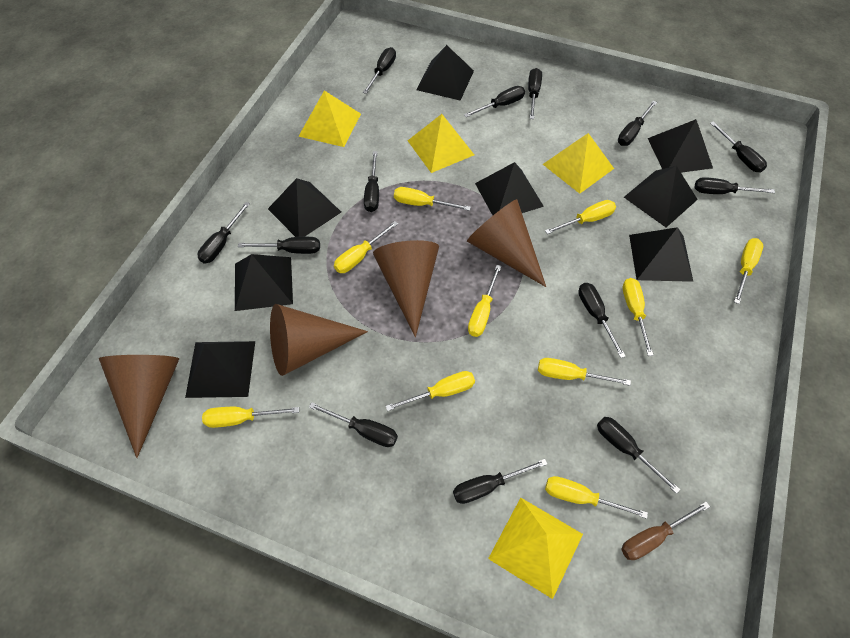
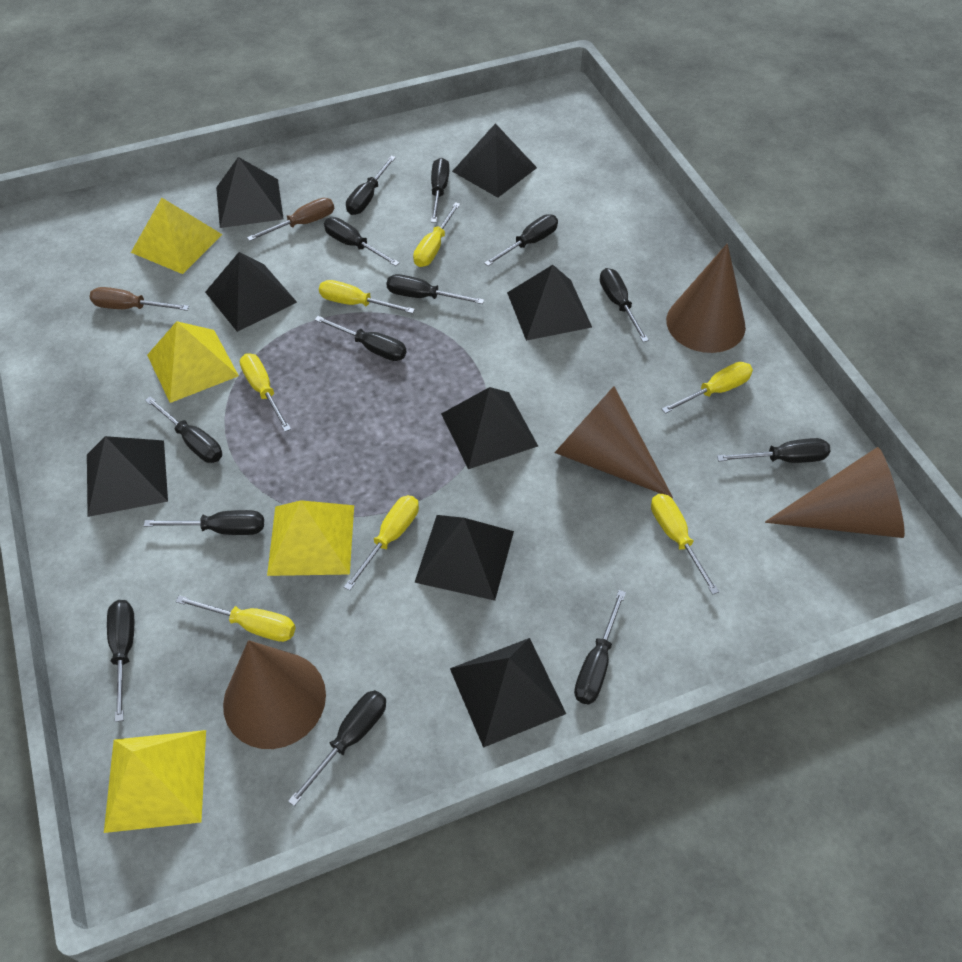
brown screwdriver: [621,502,710,560] = 1 -> [90,287,189,311] [247,198,334,241] = 2
yellow screwdriver: [202,407,299,428] [334,221,398,273] [386,371,475,411] [394,187,471,211] [468,265,501,337] [538,358,631,386] [545,200,616,234] [545,476,648,519] [622,278,654,356] [734,238,763,304] = 10 -> [176,595,296,642] [240,353,291,432] [319,280,415,314] [344,495,419,591] [413,202,460,267] [651,494,719,595] [662,362,753,414] = 7

